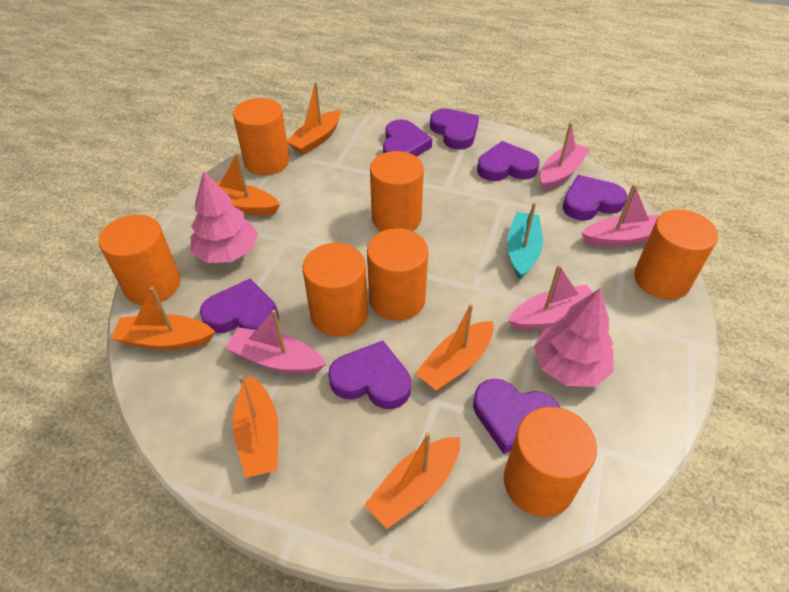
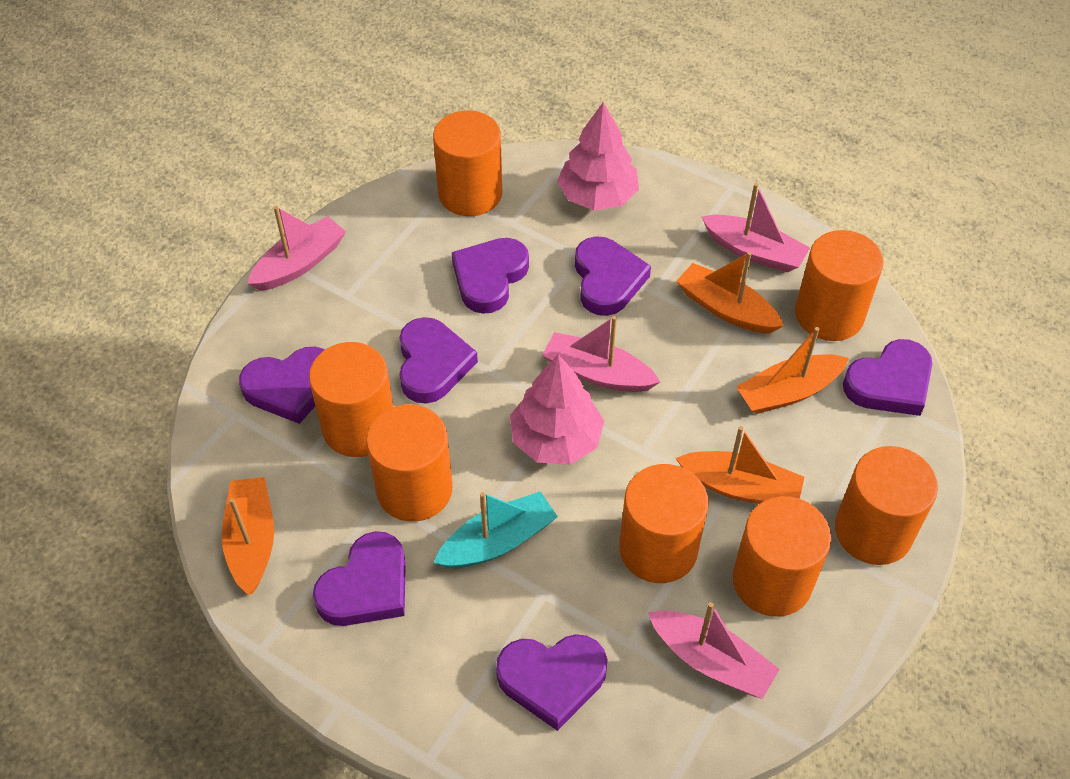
orange boat: [111,287,215,350] [214,153,280,215] [233,375,279,478] [287,82,340,155] [364,432,460,529] [415,304,494,391] = 6 -> [222,477,274,595] [676,252,784,333] [676,426,804,504] [736,327,849,414] = 4

